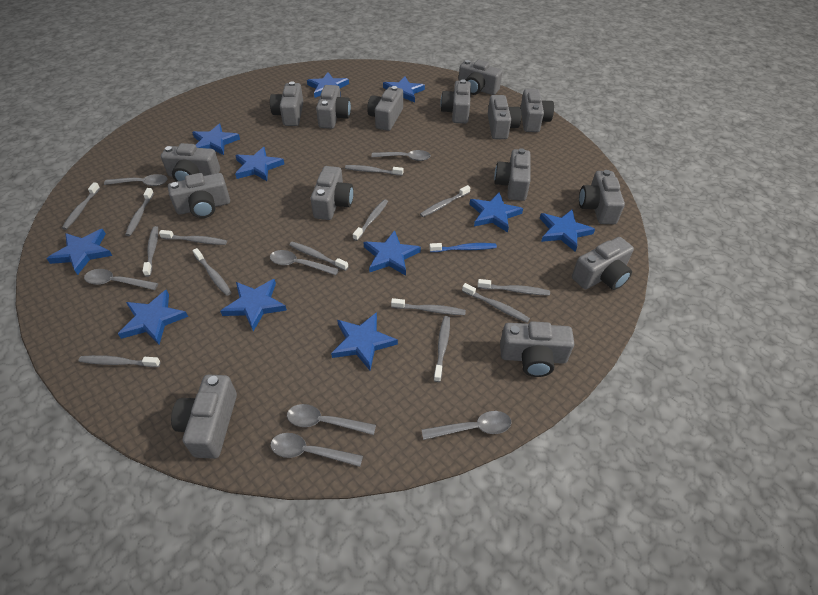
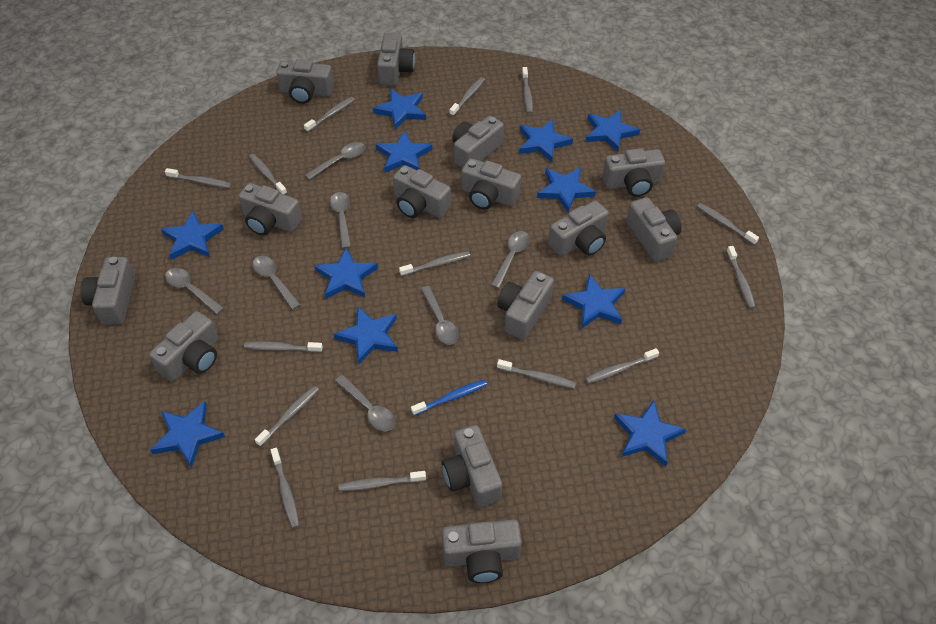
grey camera: [161,143,220,182] [168,173,230,218] [171,374,237,459] [270,81,303,126] [311,166,354,220] [316,85,351,129] [367,86,403,131] [440,79,471,124] [458,60,502,95] [488,95,521,139] [494,148,530,201] [500,321,574,377] [520,89,554,132] [572,237,634,290] [579,170,625,224] = 15 -> [80,257,135,325] [149,311,218,382] [238,183,302,235] [276,59,334,104] [377,33,415,86] [393,165,451,218] [442,425,502,507] [442,519,522,583] [452,116,504,168] [461,158,521,210] [497,271,554,340] [548,201,609,256] [602,148,665,197] [626,197,682,262] = 14

